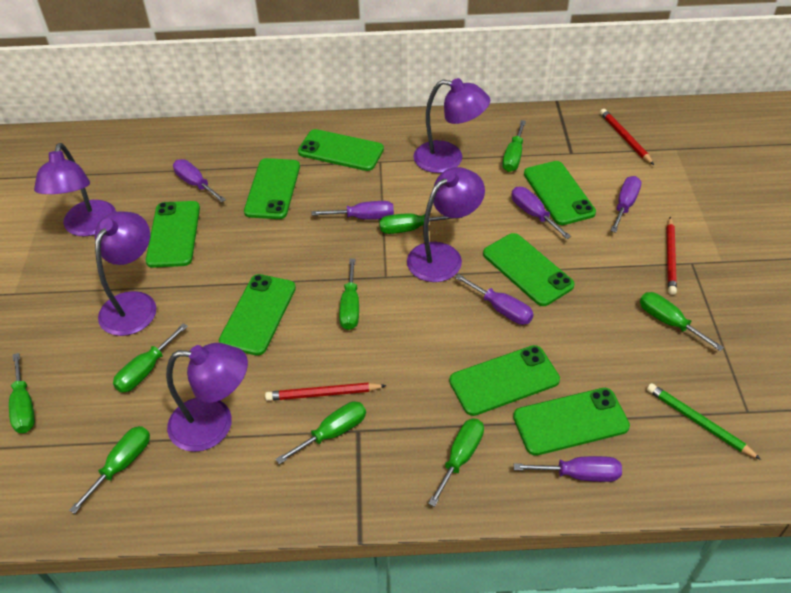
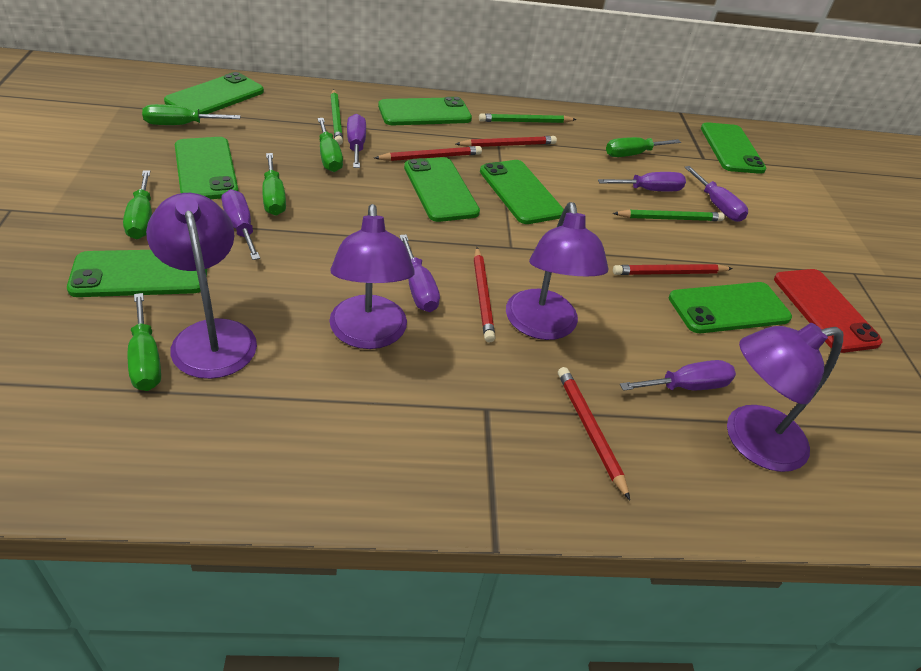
green pencil: [647,383,761,460] = 1 -> [331,89,343,145] [479,113,577,123] [613,209,725,221] = 3
green screwdriver: [9,353,35,433] [69,426,150,514] [113,323,188,393] [276,401,366,464] [339,259,359,330] [379,213,462,234] [428,418,484,507] [502,120,526,172] [640,292,724,351] = 9 -> [123,170,152,239] [128,293,161,391] [142,104,241,125] [262,153,286,216] [317,118,343,172] [606,137,681,157] = 6
purple lamp: [34,143,116,236] [95,211,156,336] [166,343,248,452] [407,167,485,282] [413,78,490,173] = 5 -> [146,193,257,379] [329,204,415,349] [506,202,609,340] [727,323,843,472] = 4
red pencil: [265,383,387,401] [600,109,654,165] [667,217,677,295] = 3 -> [374,146,482,161] [456,136,557,147] [474,247,495,343] [558,367,630,500] [613,264,733,275] = 5
red phone: none = 0 -> [774,269,882,353] = 1

